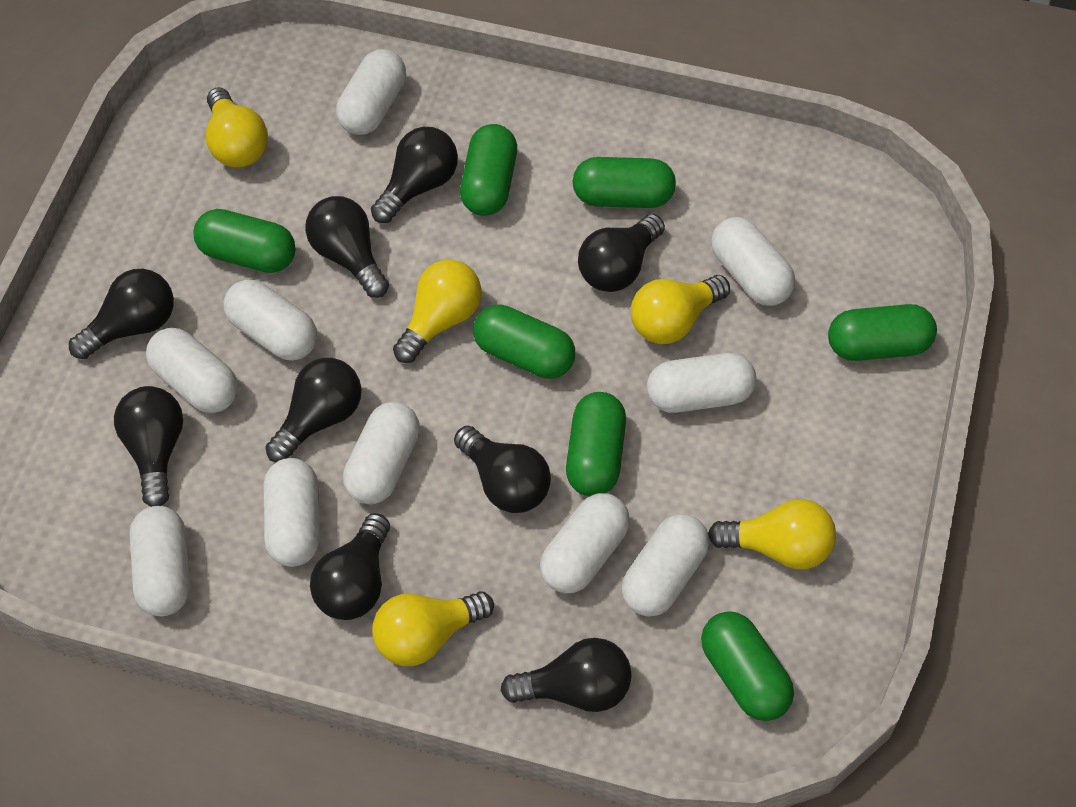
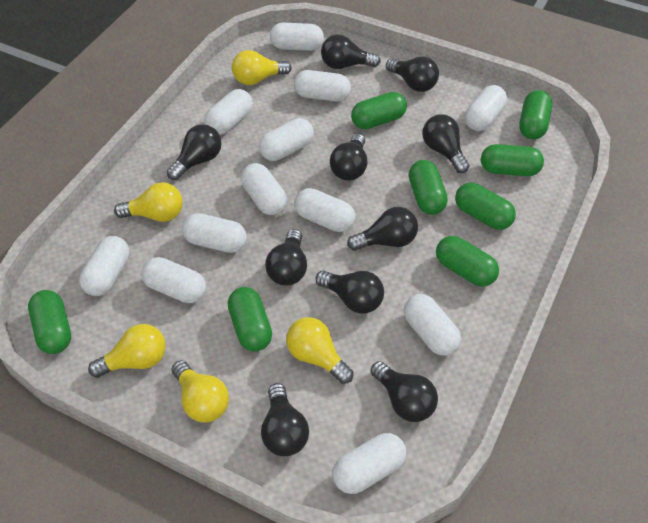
black light bulb: [69,269,174,359] [114,386,183,507] [265,358,361,462] [305,196,389,298] [310,513,390,620] [371,127,458,223] [454,425,551,513] [500,638,632,712] [578,214,665,292] = 9 -> [167,124,221,180] [261,383,309,456] [265,229,307,286] [316,270,384,314] [321,34,381,69] [330,134,367,181] [347,207,418,251] [370,361,438,422] [386,57,439,92] [422,114,469,173] = 10
green capsule: [194,209,295,273] [460,124,517,216] [473,304,575,379] [566,392,626,496] [573,157,676,208] [701,611,794,721] [828,304,937,361] = 7 -> [28,290,71,354] [228,287,272,352] [351,92,407,129] [409,160,448,215] [436,236,499,287] [455,183,516,230] [481,144,544,176] [519,90,552,139] = 8
white capsule: [129,506,190,616] [146,328,238,413] [224,280,317,361] [263,458,320,567] [336,49,406,135] [343,402,420,504] [540,493,630,593] [622,514,709,617] [647,353,756,413] [711,217,795,306] = 10 -> [79,236,130,296] [141,257,206,303] [182,213,247,253] [205,89,253,135] [241,163,287,215] [259,118,314,161] [270,23,324,51] [294,70,351,101] [294,188,355,232] [332,433,407,494] [404,294,461,356] [465,85,507,131] = 12

